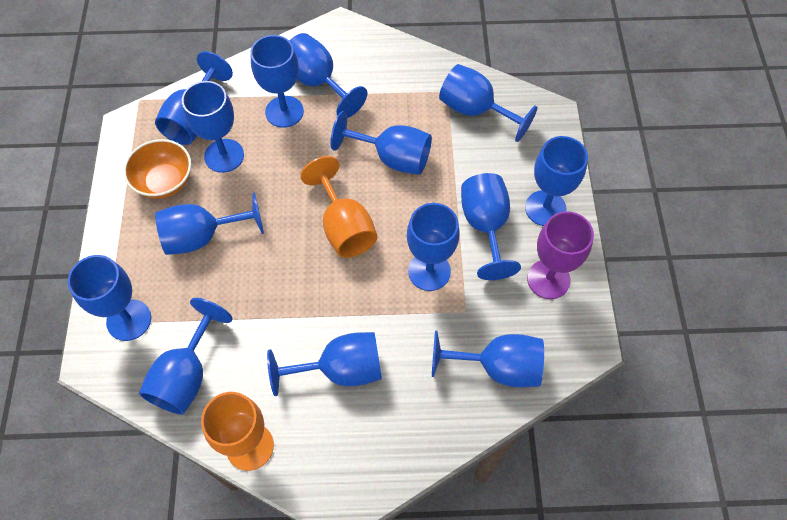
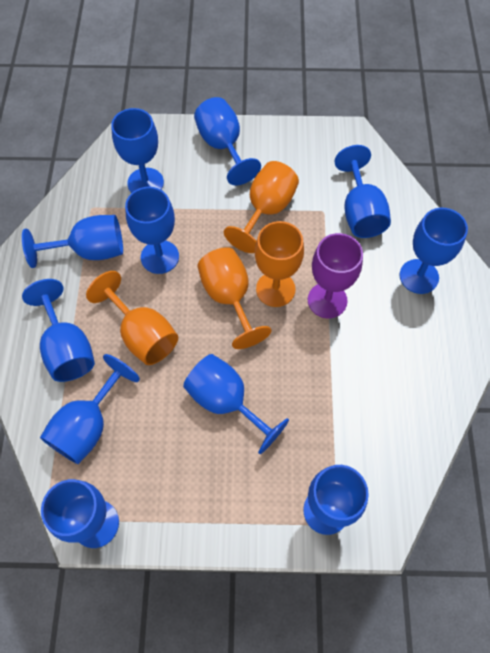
blue goblet: [68,255,151,341] [139,298,232,415] [155,51,233,145] [155,192,264,255] [182,81,244,173] [250,35,304,128] [267,332,382,396] [289,33,367,118] [330,111,432,175] [407,203,460,291] [432,330,544,387] [439,64,537,142] [461,173,521,280] [525,136,588,226] = 14 -> [22,215,123,268] [22,279,95,382] [40,354,140,464] [41,479,119,548] [111,108,164,193] [125,187,179,274] [183,354,289,454] [194,97,261,186] [303,465,369,535] [334,145,391,238] [399,208,468,294] = 11
orange bowl: [123,139,191,199] = 1 -> none = 0
orange goblet: [201,392,274,471] [300,156,377,258] = 2 -> [86,271,178,365] [197,247,272,349] [224,161,299,253] [255,221,304,307] = 4

